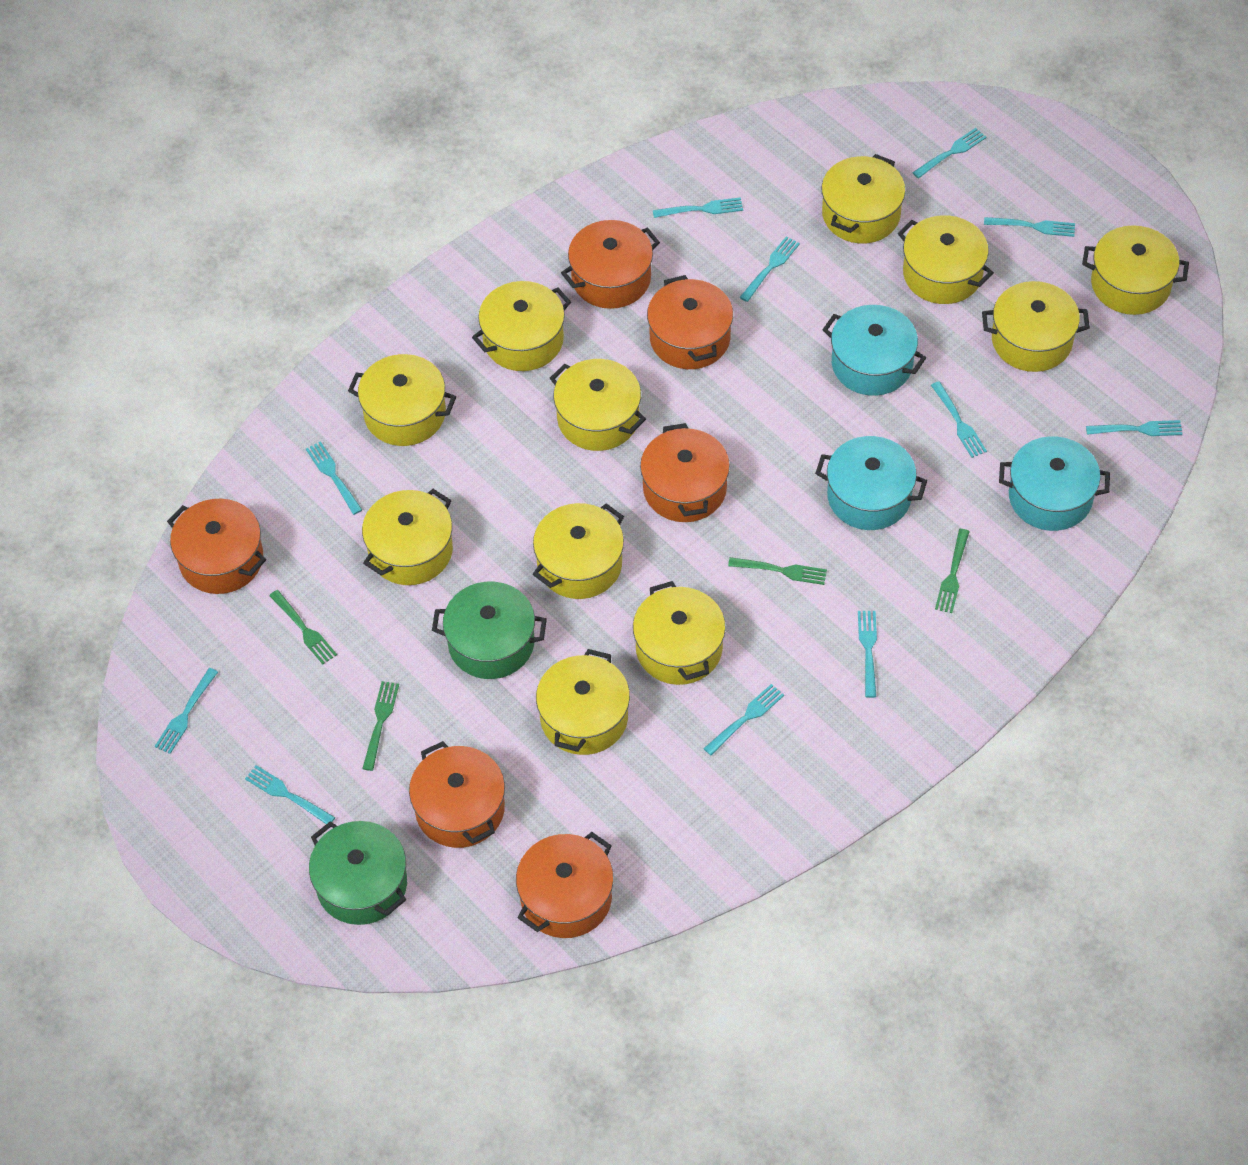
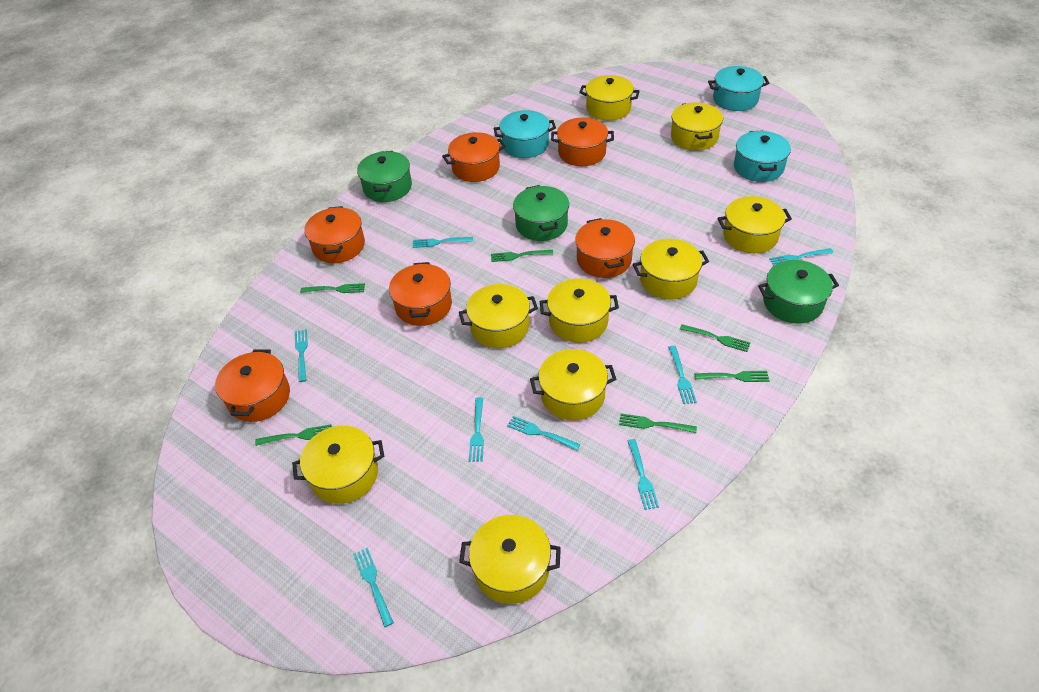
green fork: [269,590,337,664] [362,681,399,771] [728,557,827,585] [935,529,970,613] = 4 -> [255,424,332,446] [300,283,365,293] [491,250,553,262] [619,414,697,433] [680,324,750,352] [694,371,770,382] = 6
green pot: [309,821,407,925] [432,582,547,679] = 2 -> [357,151,412,202] [513,185,569,241] [758,260,839,324] = 3
turquoise fork: [155,668,218,754] [245,765,335,824] [306,441,362,515] [653,197,743,218] [703,684,784,755] [740,236,800,302] [858,611,877,698] [912,128,987,179] [931,381,987,458] [984,217,1075,237] [1086,420,1183,436] = 11 -> [295,329,308,382] [353,548,394,627] [413,237,473,248] [469,397,484,462] [507,416,580,451] [628,439,659,510] [668,346,697,404] [769,248,833,266] = 8
yellow pot: [348,354,456,446] [362,489,453,585] [472,281,571,371] [533,503,624,599] [536,649,630,755] [550,359,646,451] [633,581,726,685] [822,154,905,243] [898,215,994,304] [982,281,1090,372] [1082,225,1189,315] = 11 -> [292,426,384,504] [459,284,538,348] [459,515,561,604] [530,349,616,421] [540,278,619,343] [579,75,640,121] [633,239,709,299] [671,102,723,151] [718,196,792,253] = 9

